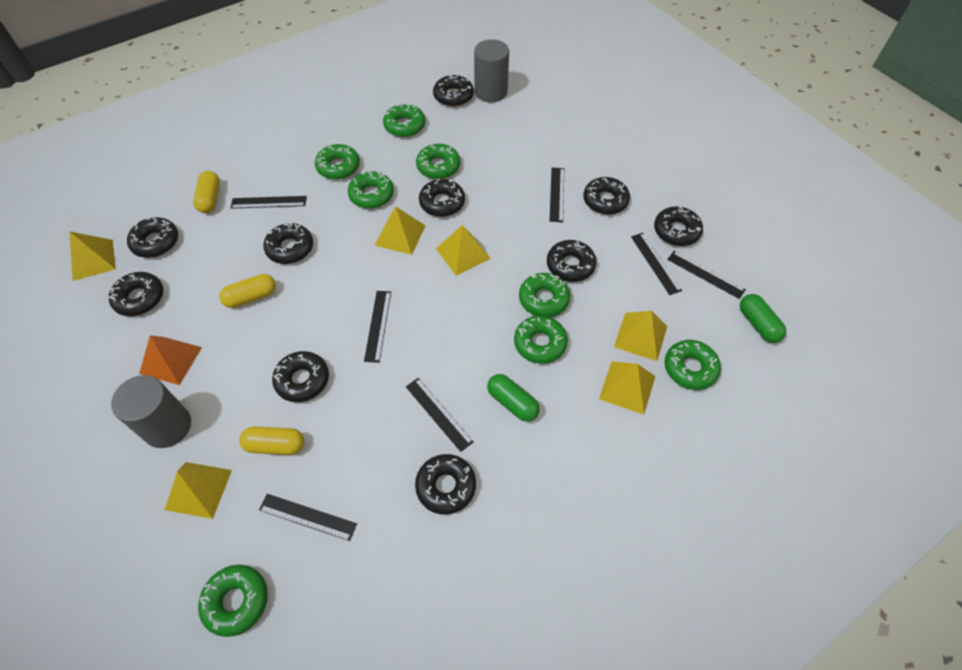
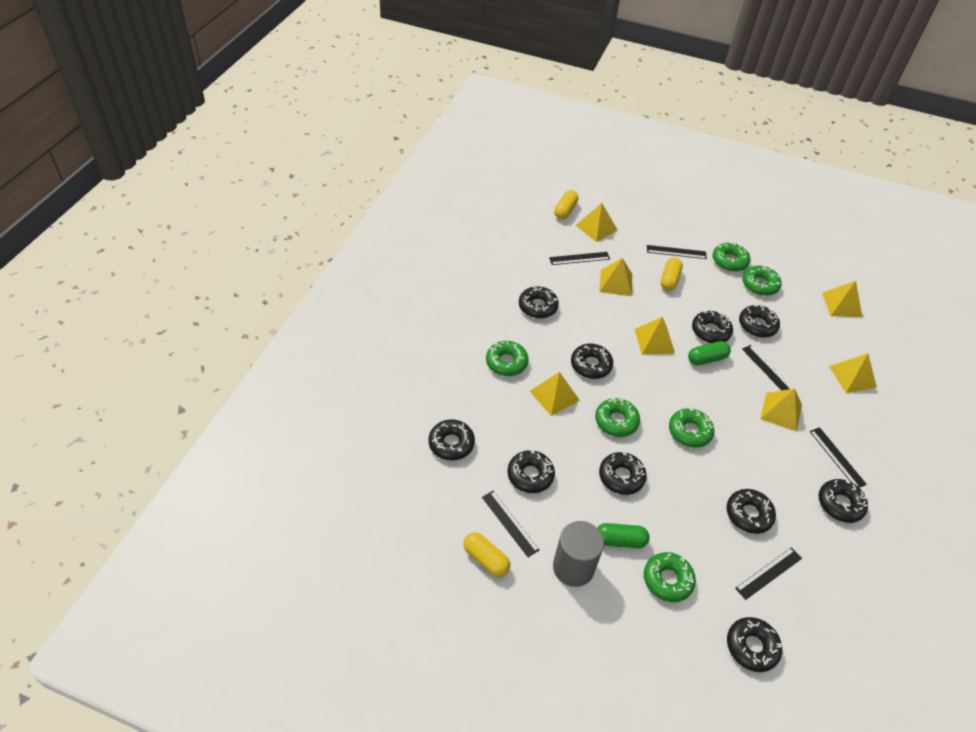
black ruler: [231,196,307,209] [259,494,357,541] [364,291,391,363] [406,378,474,452] [549,168,564,222] [631,233,682,295] [667,251,746,299] = 7 -> [482,491,539,557] [549,252,610,265] [647,245,707,259] [735,547,802,600] [742,345,793,391] [809,427,867,488] = 6
green donut: [198,565,268,637] [315,144,360,180] [348,171,394,209] [383,103,425,137] [416,144,460,179] [514,316,568,364] [519,273,570,317] [664,340,721,390] = 8 -> [486,341,529,376] [595,397,640,437] [644,552,696,602] [669,408,715,448] [713,242,750,272] [742,266,781,296] = 6
grey cylinder: [111,375,191,448] [474,39,509,102] = 2 -> [553,521,604,587] = 1
orange pyramid: [139,336,202,385] = 1 -> none = 0
yellow pyramid: [69,231,116,281] [165,462,232,519] [375,206,425,255] [436,225,491,276] [599,362,655,415] [614,311,667,361] = 6 -> [530,372,580,416] [576,203,617,242] [599,258,632,296] [635,317,675,355] [760,389,802,432] [822,281,862,317] [829,353,877,393] = 7

